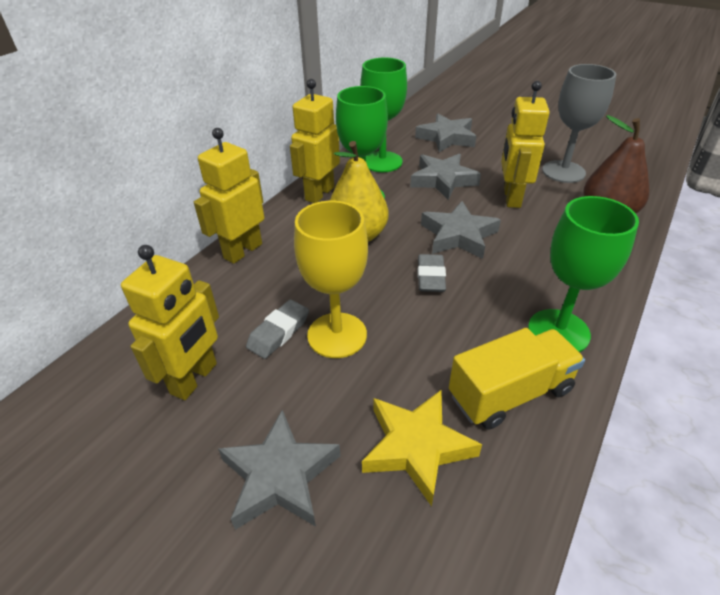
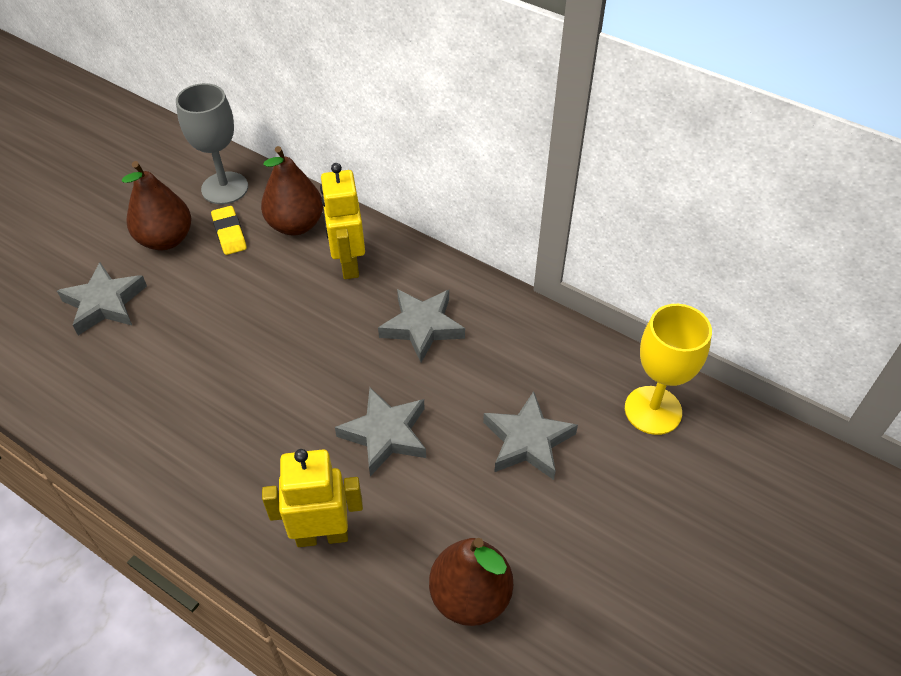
brown pear: [584,115,649,213] = 1 -> [122,161,191,250] [261,146,323,235] [429,538,513,626] = 3
green goblet: [336,86,388,199] [360,57,407,172] [528,196,639,352] = 3 -> none = 0
grey eraser: [246,300,309,359] [417,254,446,292] = 2 -> none = 0
yellow eraser: none = 0 -> [211,206,247,255] = 1
yellow pear: [330,141,389,242] = 1 -> none = 0
yellow robot: [121,245,219,400] [194,128,264,264] [290,79,340,203] [501,81,550,208] = 4 -> [262,449,363,547] [320,163,365,279] = 2
yellow star: [362,390,482,506] = 1 -> none = 0
yellow truck: [449,328,585,430] = 1 -> none = 0

